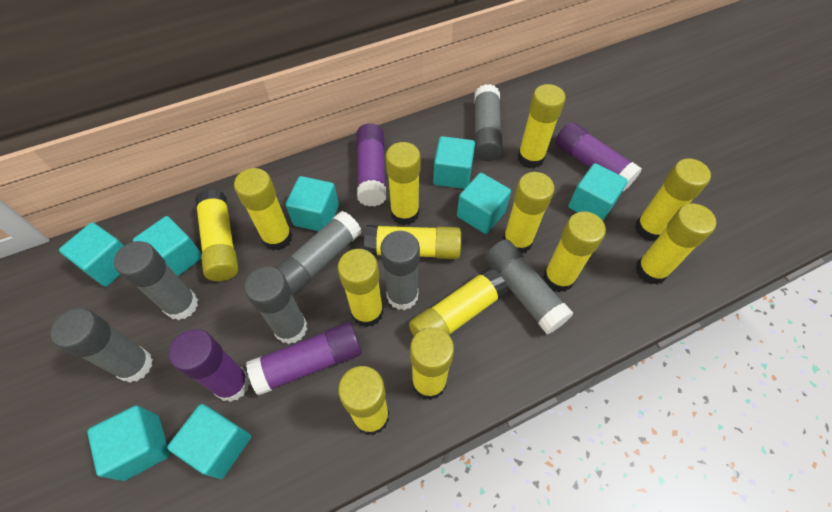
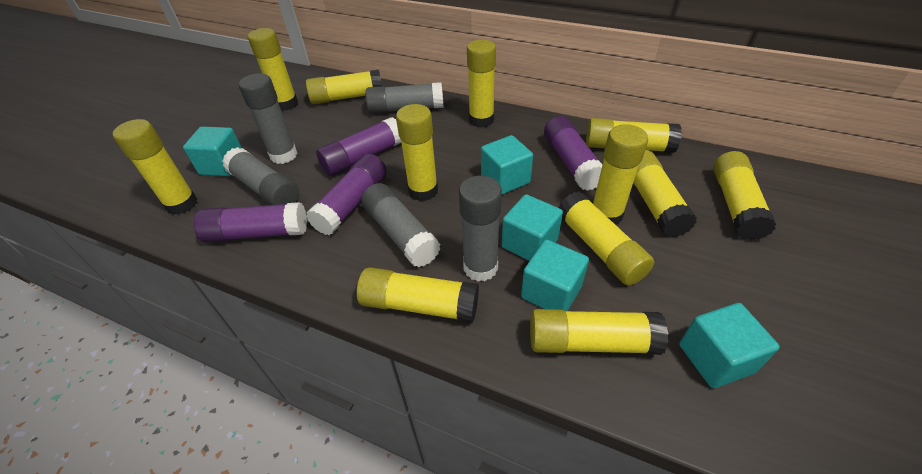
grey glue stick: [50,308,153,383] [114,241,198,320] [244,267,307,344] [276,211,362,296] [380,231,420,310] [474,84,503,161] [485,239,573,334] = 7 -> [222,147,299,205] [239,73,297,164] [361,183,440,267] [365,82,443,114] [459,176,502,281] = 5
turquoise cube: [59,222,124,287] [87,405,170,481] [133,216,202,276] [167,404,251,479] [286,176,339,231] [433,136,475,189] [457,173,511,234] [568,163,628,221] = 8 -> [183,126,242,176] [481,135,533,195] [502,194,563,261] [521,240,589,311] [679,303,780,388] = 5
yellow glue stick: [195,189,238,281] [234,168,293,250] [338,249,384,327] [338,366,389,435] [364,225,461,259] [386,142,421,225] [409,267,508,336] [410,327,454,400] [503,172,554,253] [518,84,566,168] [543,212,606,292] [635,159,711,241] [635,204,716,284] = 13 -> [113,119,197,215] [248,28,298,111] [306,70,382,104] [357,267,479,323] [396,104,438,201] [467,40,496,128] [530,309,668,355] [558,192,654,285] [586,118,682,153] [593,124,648,225] [633,150,697,238] [713,151,776,241] = 12

